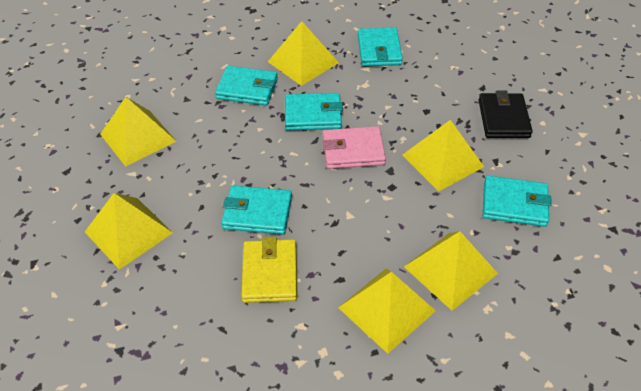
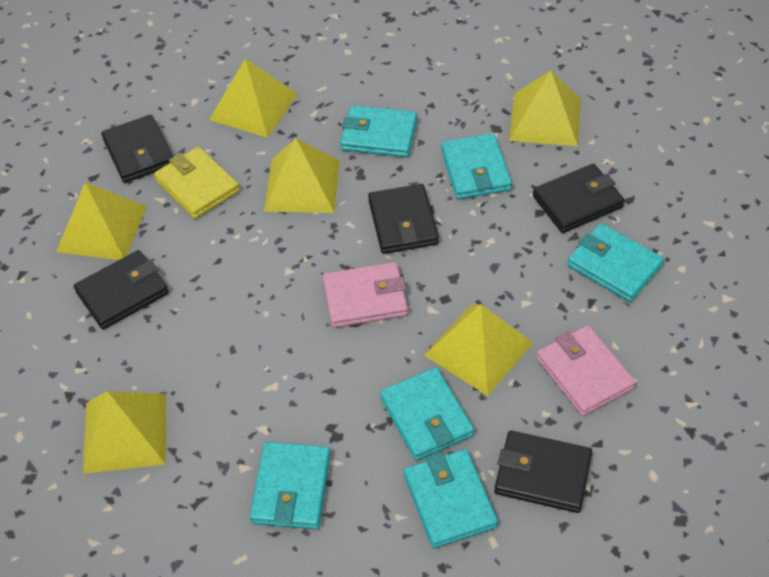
black wallet: [479,91,533,138] = 1 -> [74,250,169,330] [101,115,173,183] [368,184,439,254] [495,431,592,513] [533,164,625,233] = 5
pink wallet: [322,126,386,169] = 1 -> [323,262,408,328] [536,325,636,416] = 2
turquoise wallet: [215,66,278,105] [221,185,292,234] [285,93,343,130] [358,27,403,66] [483,176,552,227] = 5 -> [250,442,331,529] [340,105,417,157] [380,367,474,461] [404,449,498,548] [441,133,512,199] [567,223,664,302] = 6

